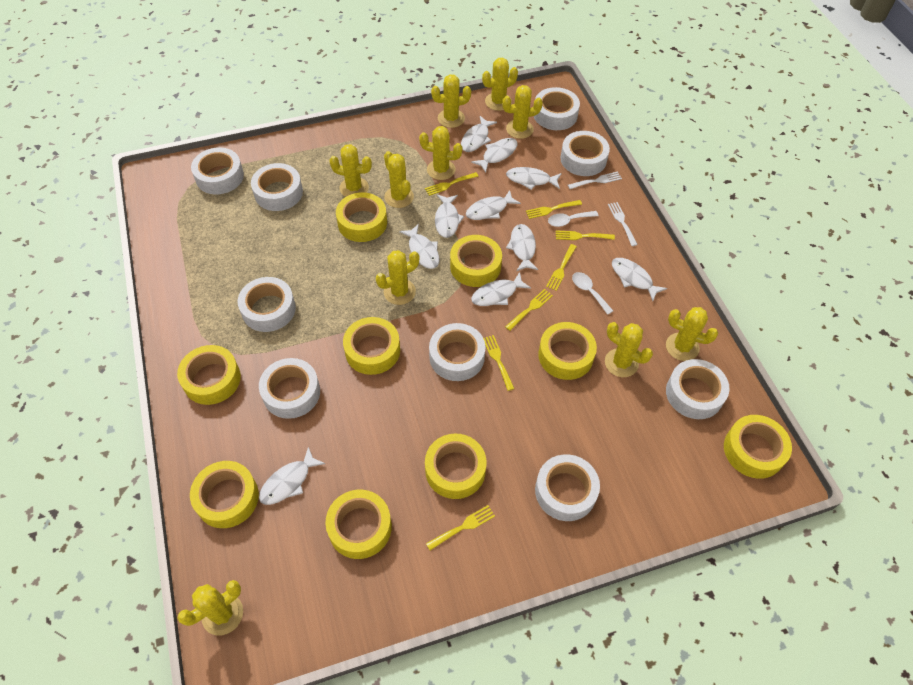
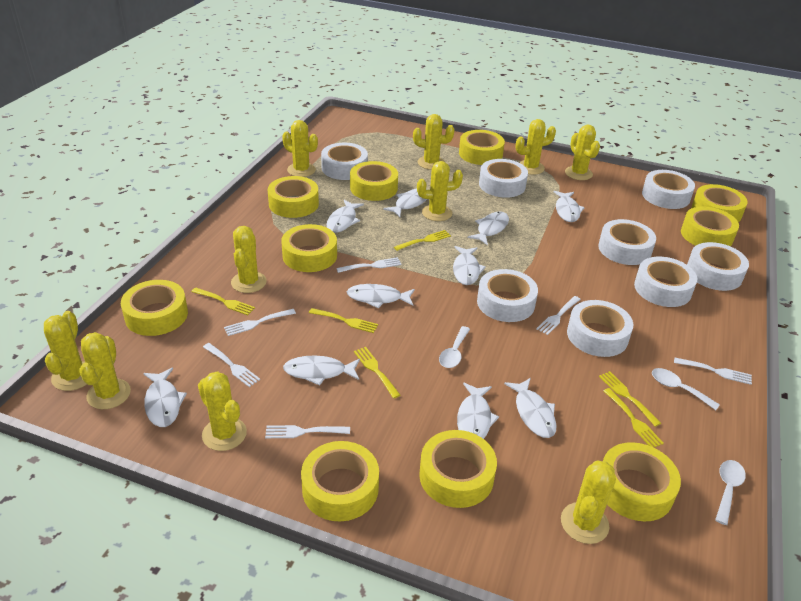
white fork: [568,172,622,189] [608,202,638,246] = 2 -> [203,343,260,387] [224,309,296,336] [265,425,350,438] [336,257,401,273] [536,296,581,335] [674,358,752,385] = 6
white spoon: [548,211,599,227] [572,272,613,315] = 2 -> [439,326,470,368] [652,368,720,410] [715,460,746,525] = 3
white tape: [191,148,244,195] [238,277,296,332] [251,163,303,211] [259,358,320,419] [429,323,485,381] [534,87,580,130] [535,454,600,521] [560,131,610,176] [666,359,730,419] = 9 -> [321,143,368,180] [477,269,538,322] [479,159,528,198] [567,300,633,357] [598,219,656,265] [634,257,697,307] [642,170,695,209] [687,242,749,291] = 8
yellow fork: [425,172,479,196] [426,505,495,550] [483,335,515,391] [505,289,553,331] [526,200,582,219] [546,244,577,291] [556,230,615,240] = 7 -> [191,287,255,315] [309,308,378,333] [354,347,400,399] [394,230,451,251] [599,371,661,427] [603,388,664,448] = 6
yellow tape: [177,345,241,405] [190,461,259,528] [325,490,392,559] [336,192,387,242] [343,317,400,375] [425,433,487,499] [450,235,502,287] [538,322,597,380] [724,415,792,479] = 9 -> [121,280,188,336] [268,176,319,218] [281,224,337,272] [301,441,379,521] [350,161,398,201] [420,430,497,508] [459,130,505,165] [603,442,681,521] [681,206,739,246] [692,184,748,222] = 10

